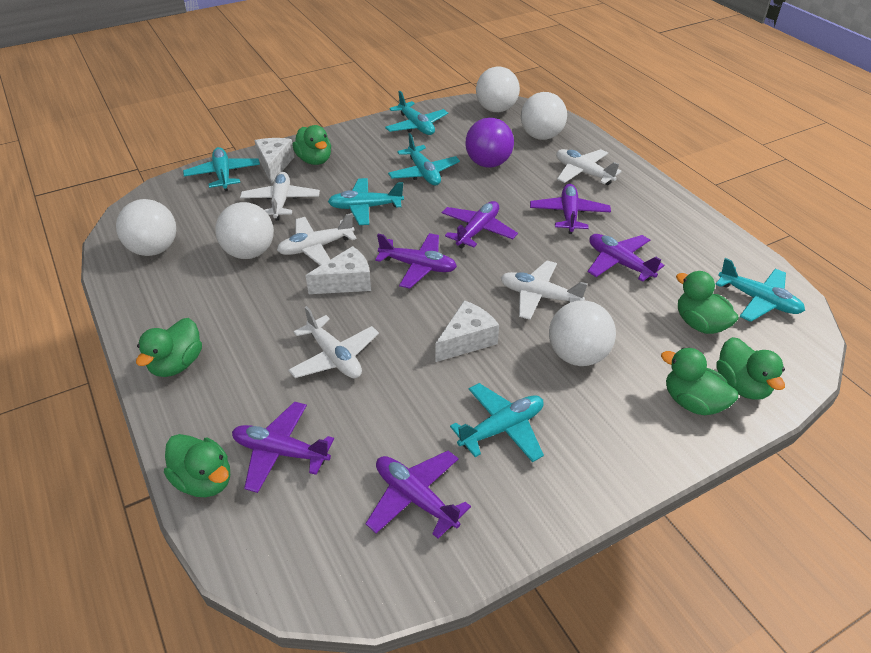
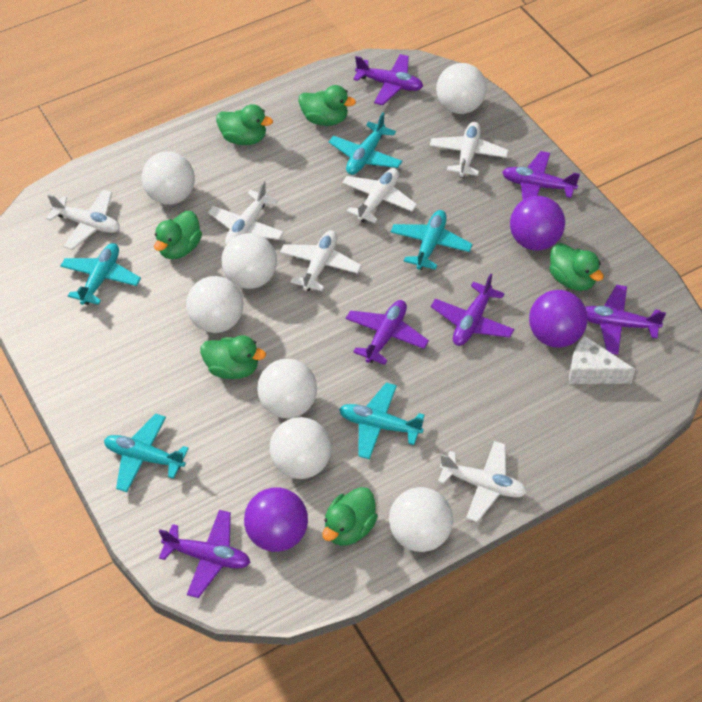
purple ball: [466,118,514,168] = 1 -> [244,487,308,552] [510,196,565,251] [529,290,588,348] = 3
turquoise plane: [183,147,260,191] [328,178,404,225] [385,91,448,135] [388,133,460,185] [450,383,544,462] [715,258,805,322] = 6 -> [60,243,141,305] [104,414,189,492] [329,112,402,175] [339,383,425,460] [391,210,473,270] = 5
white ball: [116,199,176,256] [215,202,274,259] [476,67,520,112] [521,92,567,140] [549,300,616,366] = 5 -> [142,151,195,205] [186,276,243,333] [221,233,277,289] [257,359,317,418] [270,417,331,479] [389,487,453,552] [436,63,487,114] = 7
white cheese: [254,138,294,184] [306,246,371,294] [435,300,499,362] = 3 -> [569,335,635,384] = 1
white plane: [240,172,320,221] [277,213,357,266] [288,306,379,378] [501,261,587,320] [556,149,622,185] = 5 -> [46,190,120,250] [208,181,284,245] [280,230,362,291] [342,168,417,223] [430,122,509,178] [438,441,527,522] = 6

